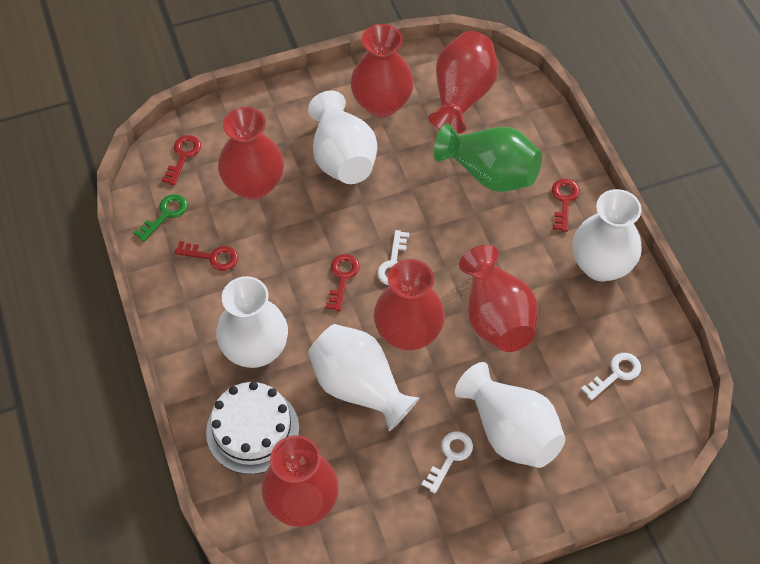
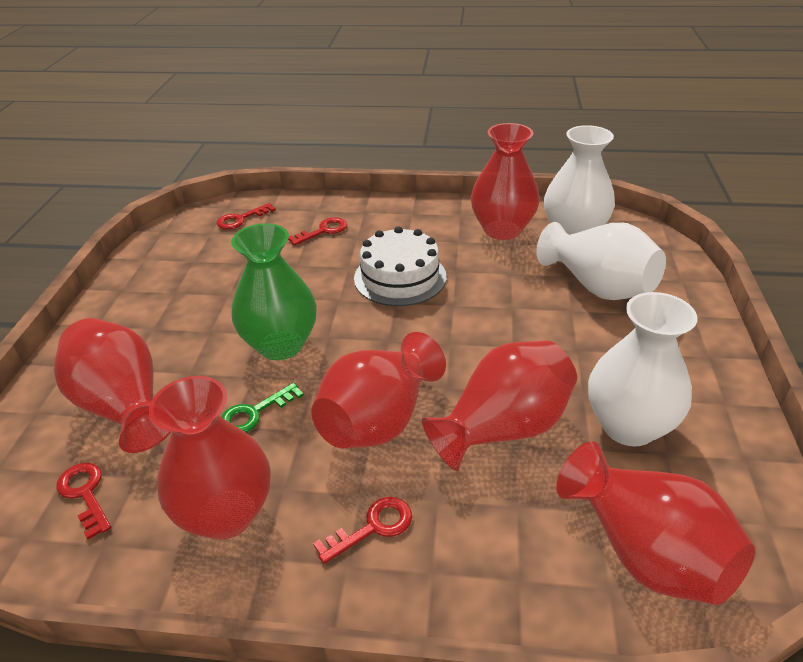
white key: [377,230,410,285] [421,431,473,493] [581,353,641,400] = 3 -> none = 0
white vase: [216,276,288,368] [308,91,377,184] [308,324,419,431] [455,362,565,468] [572,189,642,281] = 5 -> [536,222,666,300] [544,125,615,235] [588,292,698,446] = 3

